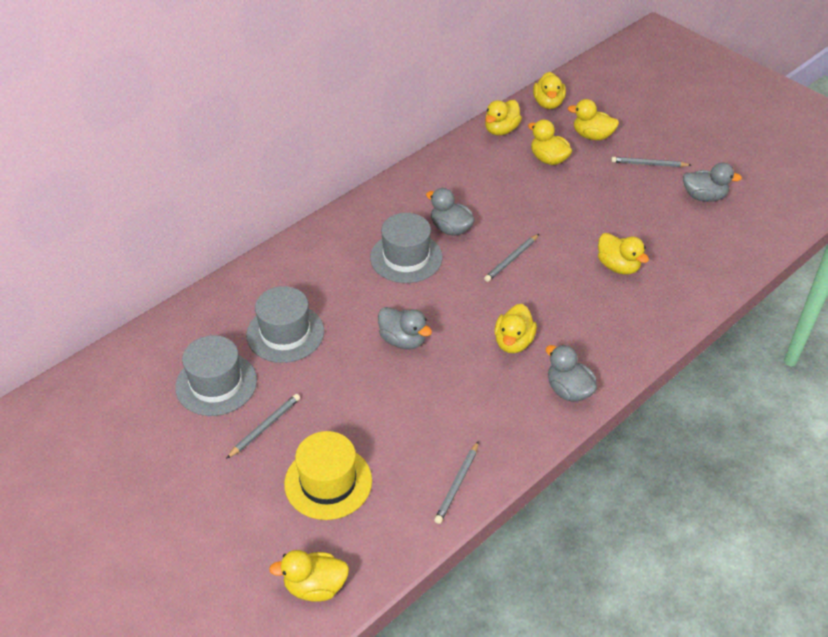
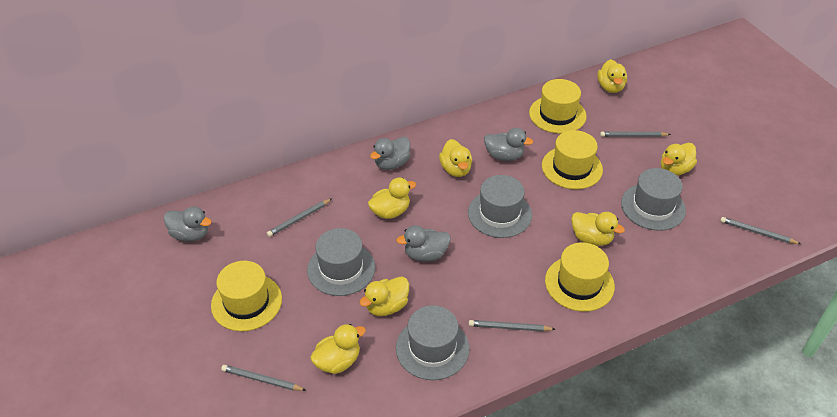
grey hat: [175,335,257,416] [246,286,324,363] [370,213,443,283] = 3 -> [307,228,375,296] [396,305,470,380] [468,175,532,238] [621,168,686,231] = 4
grey pencil: [226,394,300,459] [434,441,479,524] [484,234,539,282] [611,157,691,167] = 4 -> [221,365,307,391] [267,199,332,237] [469,320,555,332] [600,131,671,137] [720,217,801,244] = 5
yellow hat: [284,431,372,520] = 1 -> [211,261,282,331] [529,79,587,134] [542,130,603,189] [545,242,615,312] = 4

